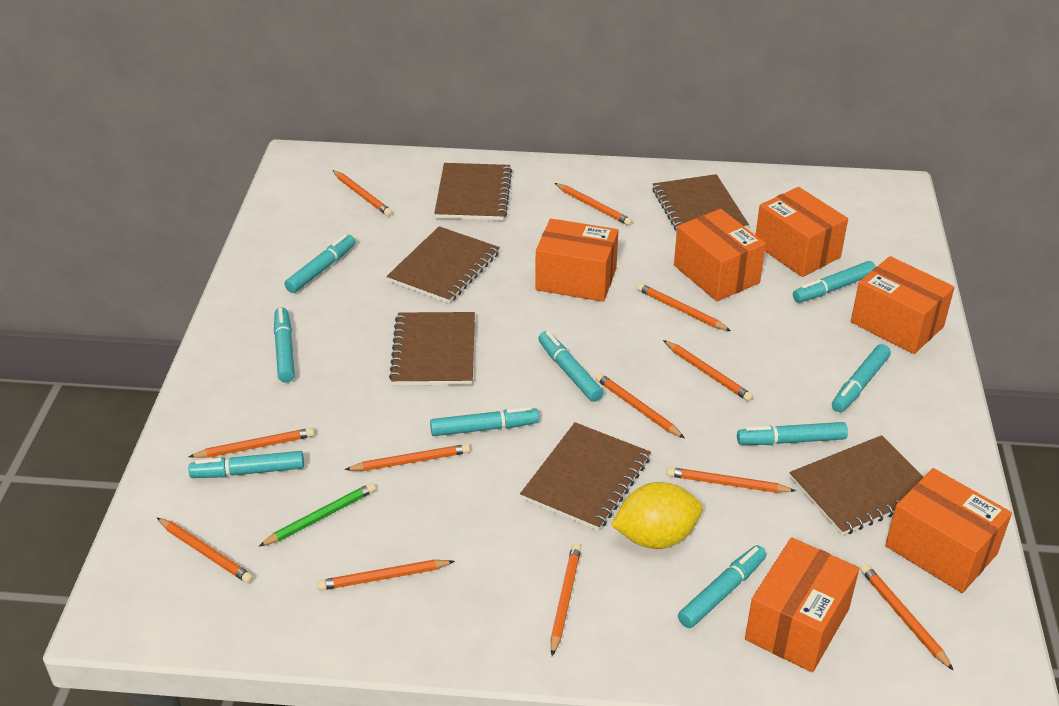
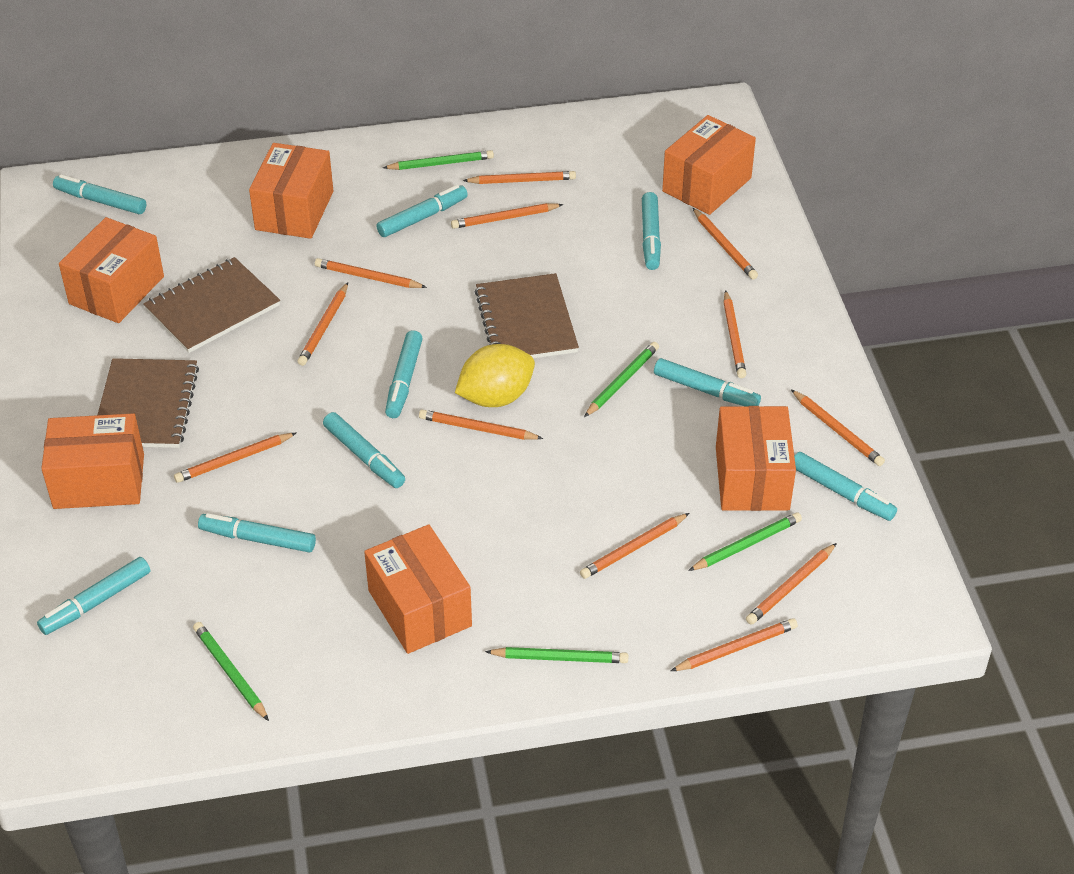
brown notebook: [387,226,500,304] [389,312,475,385] [434,163,512,220] [520,422,651,531] [652,174,749,231] [790,435,923,536] = 6 -> [98,358,199,448] [143,257,280,353] [475,273,579,358] = 3
green pencil: [258,483,375,547] = 1 -> [193,622,269,721] [383,150,494,170] [485,647,628,663] [584,342,659,417] [688,512,802,571] = 5

